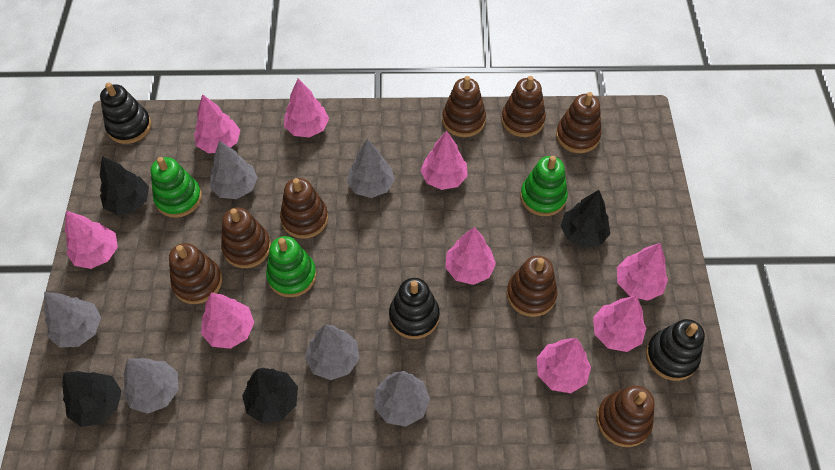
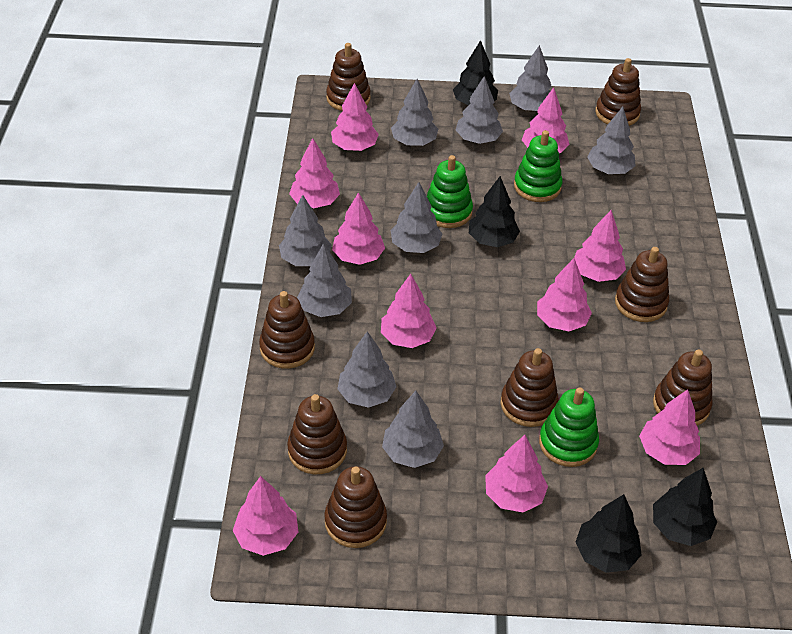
black stacking toy: [100,83,151,144] [389,278,440,339] [646,319,705,381] = 3 -> none = 0
grey tree: [44,292,101,347] [123,358,179,414] [210,141,258,199] [305,324,359,380] [347,139,395,198] [375,371,430,427] = 6 -> [279,195,332,266] [297,243,352,317] [338,331,397,408] [382,391,444,468] [391,79,438,146] [391,182,442,253] [456,76,503,144] [509,45,552,111] [587,107,636,174] = 9
pink tree: [65,211,118,269] [194,94,240,153] [201,293,254,349] [284,79,329,137] [421,131,468,190] [445,227,496,285] [537,338,591,393] [593,296,646,352] [617,243,668,301] = 9 -> [233,476,298,556] [289,138,340,208] [331,83,379,151] [332,192,385,265] [381,274,437,348] [485,435,548,512] [522,87,570,153] [537,258,592,331] [574,210,626,282] [639,389,700,465] = 10

